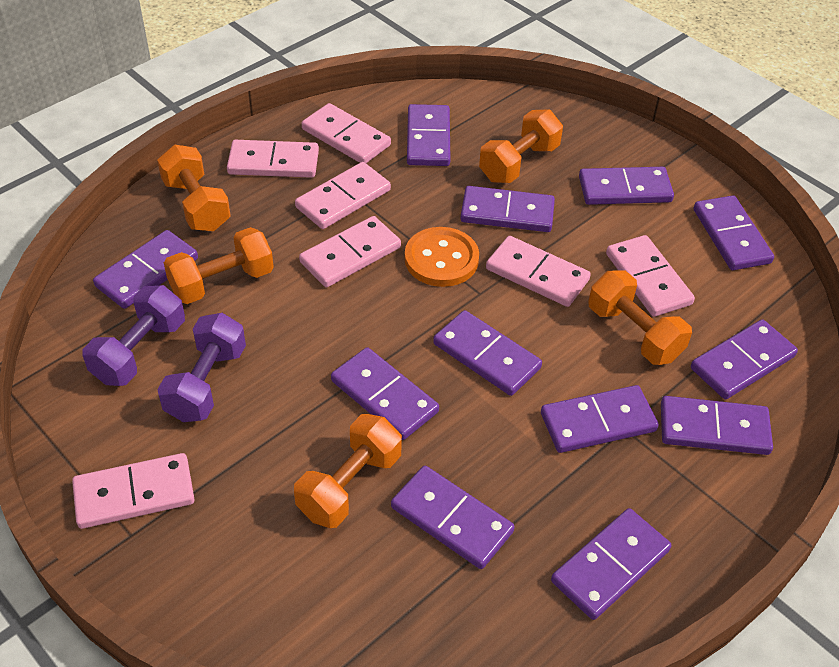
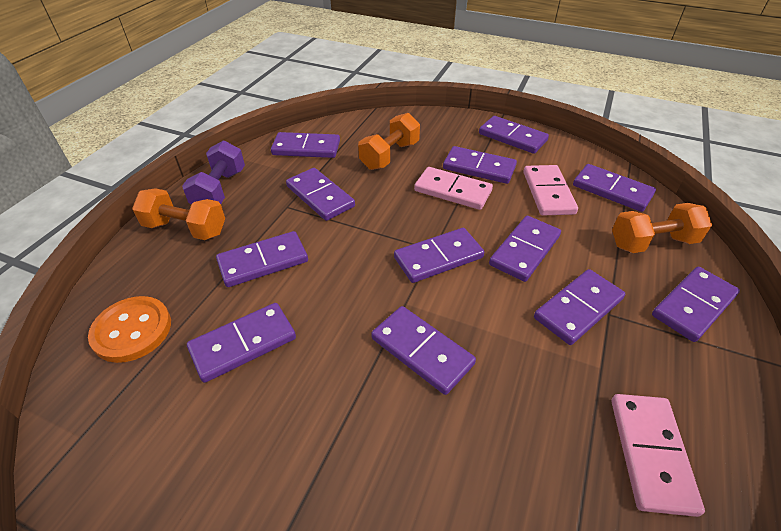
orange dumbbell: [157,145,231,231] [164,227,274,304] [294,414,402,528] [479,109,563,183] [588,270,692,365] = 5 -> [132,188,225,240] [358,113,420,170] [612,203,712,253] = 3
pink domino: [72,453,195,529] [227,140,319,178] [295,162,391,229] [299,216,401,287] [302,103,391,163] [486,236,591,307] [606,235,695,317] = 7 -> [414,167,493,210] [523,165,578,215] [611,394,705,517] = 3
purple dumbbell: [82,285,185,386] [157,313,246,422] = 2 -> [182,140,245,204] = 1

